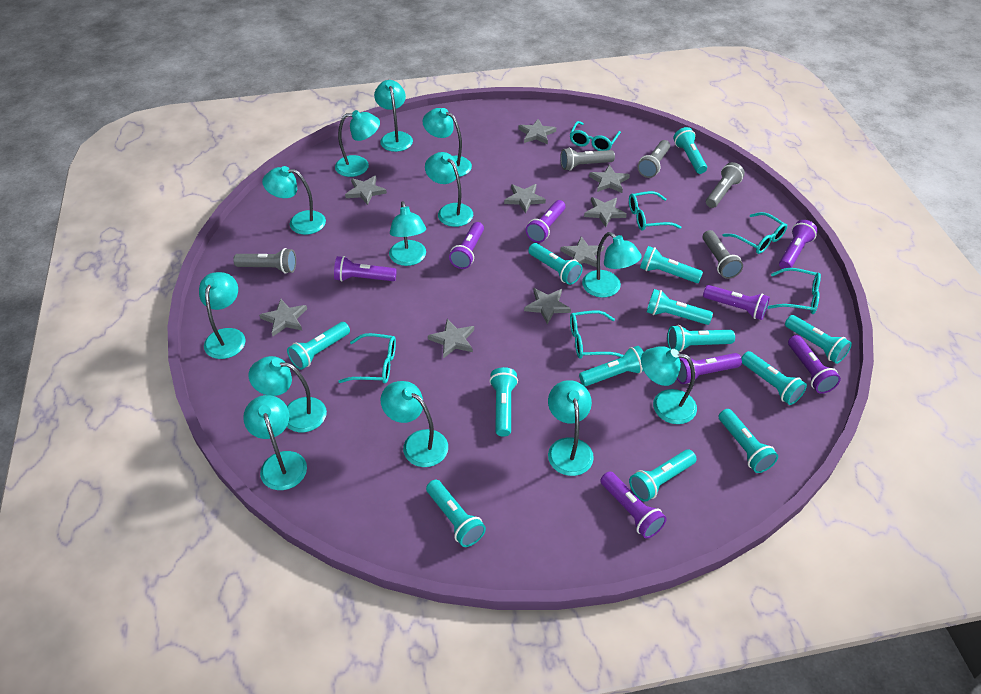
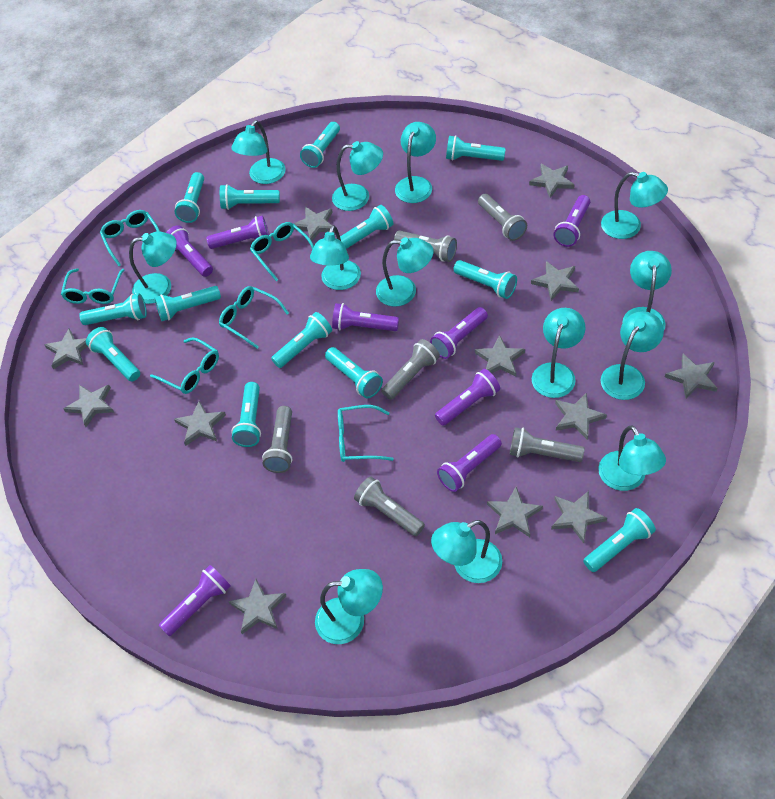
grey flashlight: [233,248,296,274] [560,148,615,171] [637,140,670,178] [703,230,743,279] [706,162,745,208] = 5 -> [262,406,292,473] [354,476,425,536] [381,339,440,400] [394,230,457,262] [478,194,527,241] [510,427,585,462] = 6
grey star: [259,299,307,336] [345,176,387,205] [428,319,474,358] [504,184,546,213] [518,119,556,144] [524,288,571,324] [561,236,605,267] [584,197,627,227] [589,165,630,193] = 9 -> [44,328,88,369] [64,385,114,427] [174,401,226,446] [228,579,286,634] [294,207,335,241] [475,335,525,377] [487,487,543,537] [529,164,574,198] [531,261,579,301] [551,491,607,543] [555,392,607,440] [665,354,718,398] = 12

